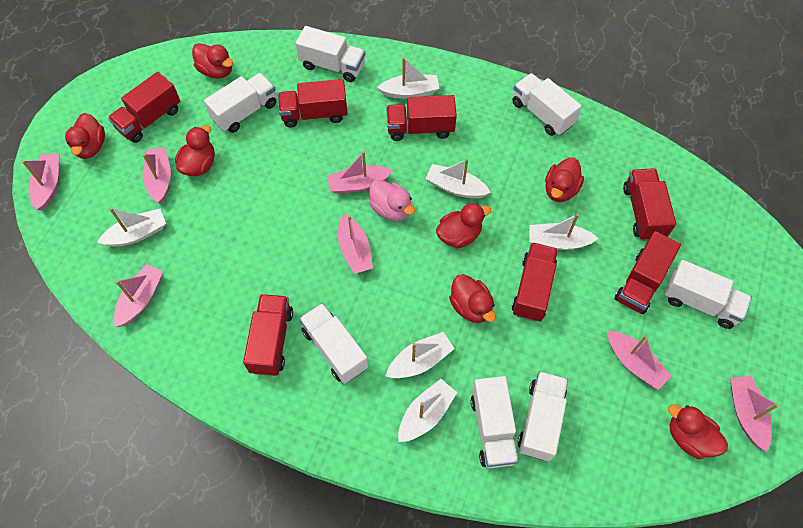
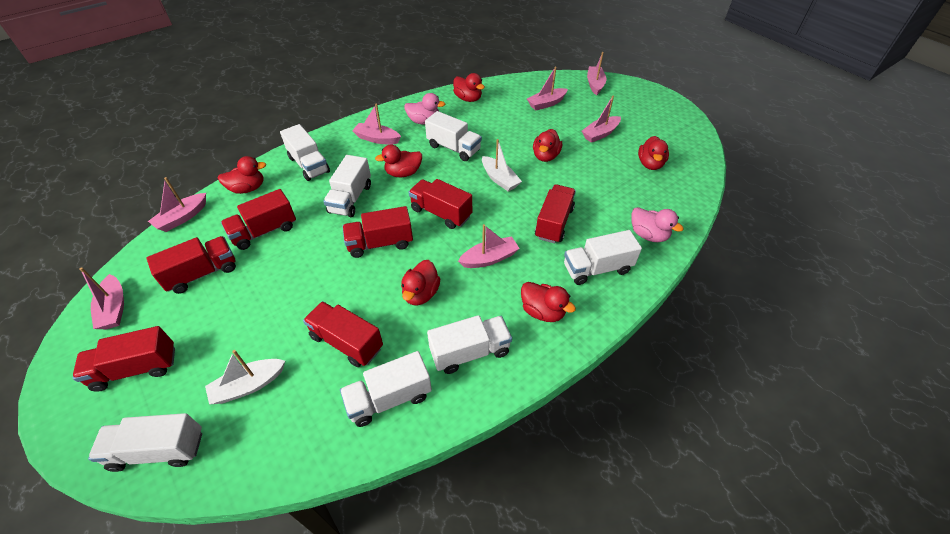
pink duck: [369,179,415,221] = 1 -> [404,93,445,125] [632,207,684,242] = 2
white boat: [97,208,166,247] [377,57,439,99] [386,332,455,378] [398,379,457,442] [425,159,491,198] [529,213,598,250] = 6 -> [205,350,285,405] [482,139,522,191] = 2

